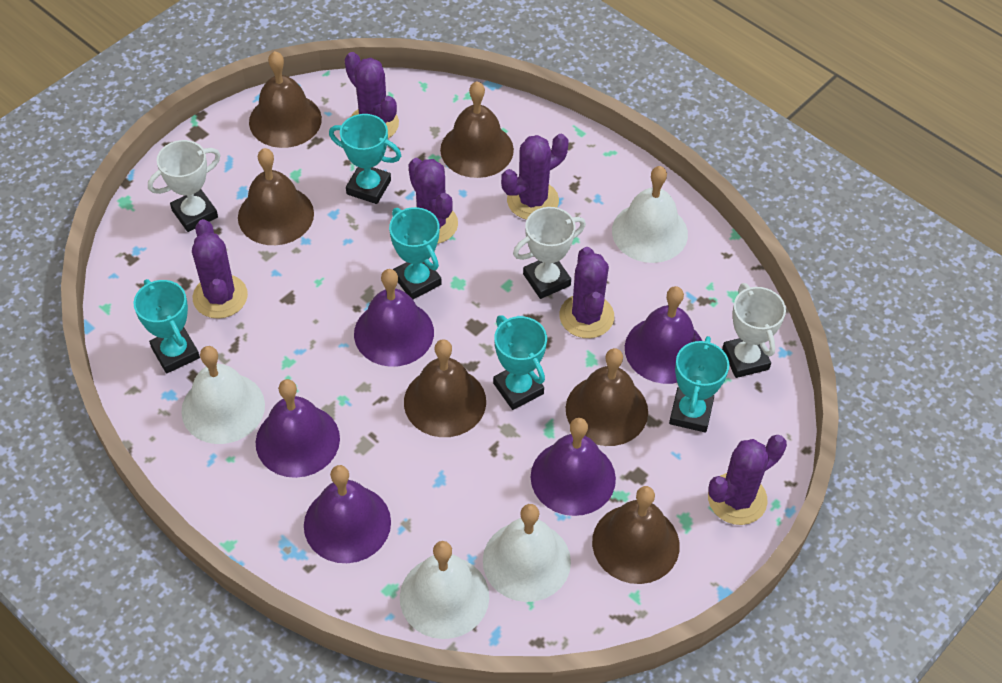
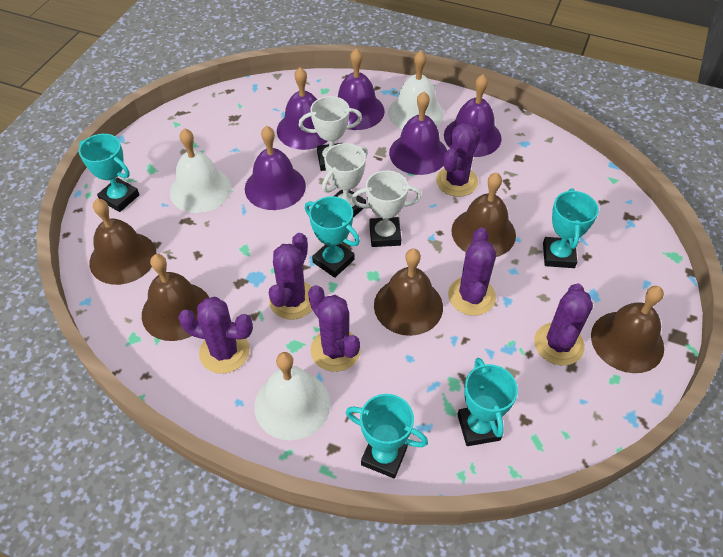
brown bell: [238,148,314,245] [249,51,322,148] [404,339,486,437] [440,81,514,178] [566,348,648,446] [592,486,680,584] = 6 -> [89,199,156,285] [142,254,210,341] [374,249,443,336] [451,172,516,257] [591,286,664,373] = 5
white bell: [181,346,265,444] [400,541,489,639] [483,504,571,602] [612,166,688,263] = 4 -> [170,128,231,213] [254,352,330,441] [388,51,444,130] = 3

